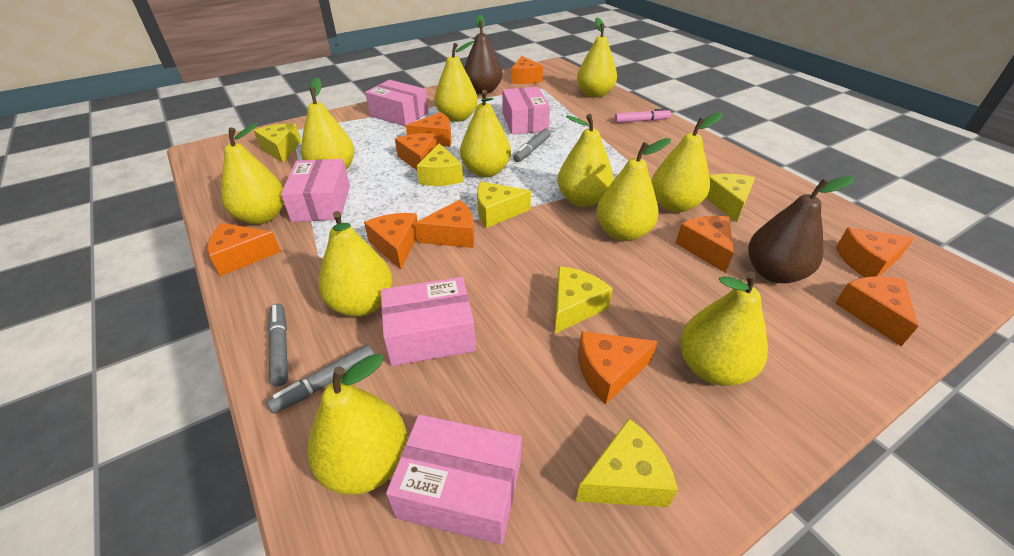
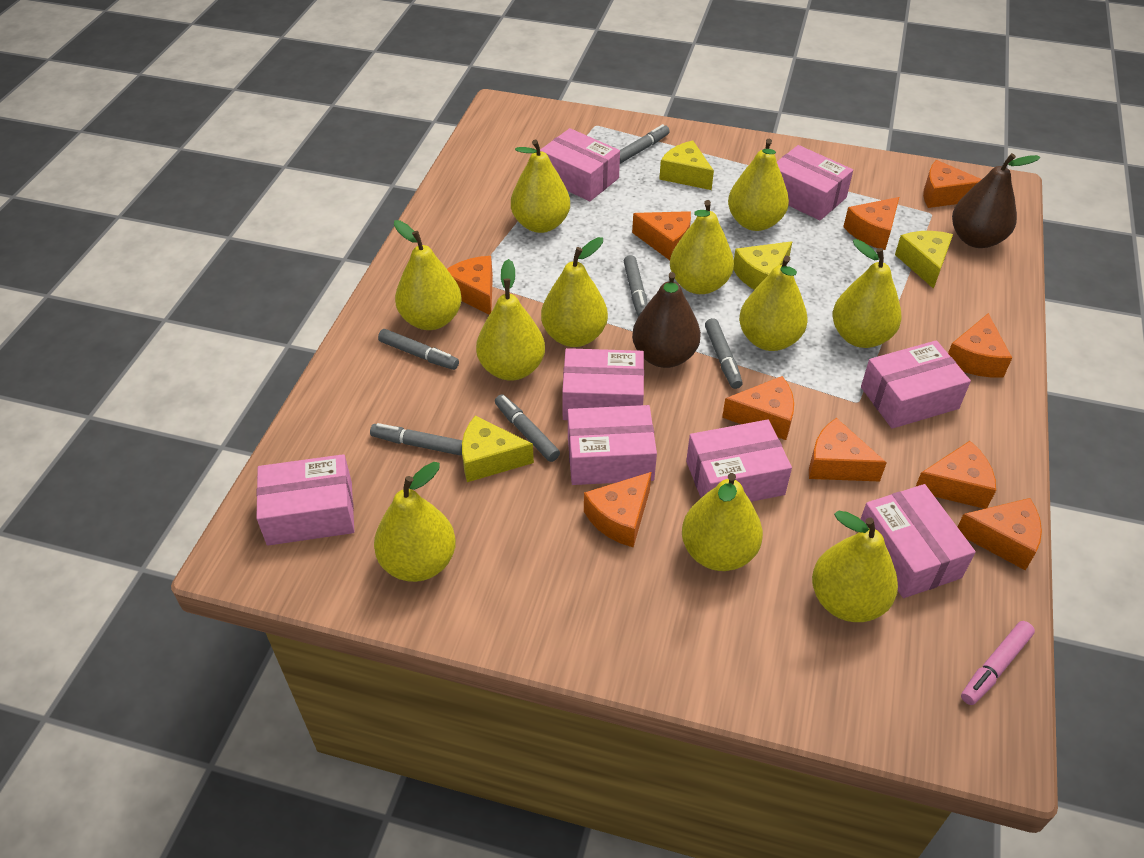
grey marker: [266,345,375,414] [268,304,288,386] [513,129,551,162] = 3 -> [370,423,463,455] [378,329,459,370] [495,394,560,462] [620,124,670,164] [624,255,648,317] [705,318,743,389] = 6
pink box: [281,159,350,222] [365,80,429,126] [381,277,476,366] [386,414,521,545] [502,87,550,134] = 5 -> [256,454,354,546] [540,128,620,201] [562,348,644,420] [568,405,657,485] [686,420,792,502] [777,145,853,221] [861,340,971,429] [861,484,976,598] = 8
yellow cheese: [254,123,301,163] [417,143,463,186] [477,182,531,228] [555,266,613,334] [576,419,678,507] [706,174,755,222] = 6 -> [462,415,534,482] [659,140,714,190] [733,241,792,290] [895,231,953,289] = 4

